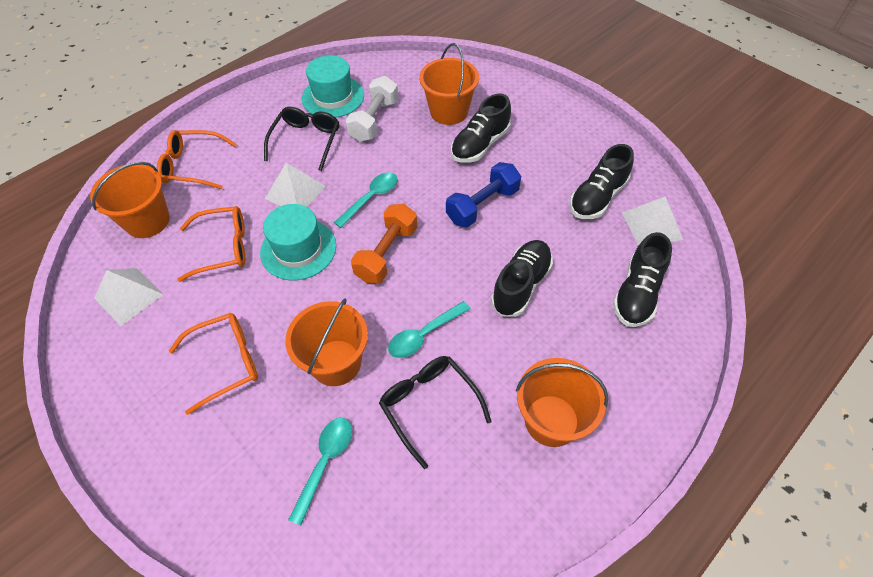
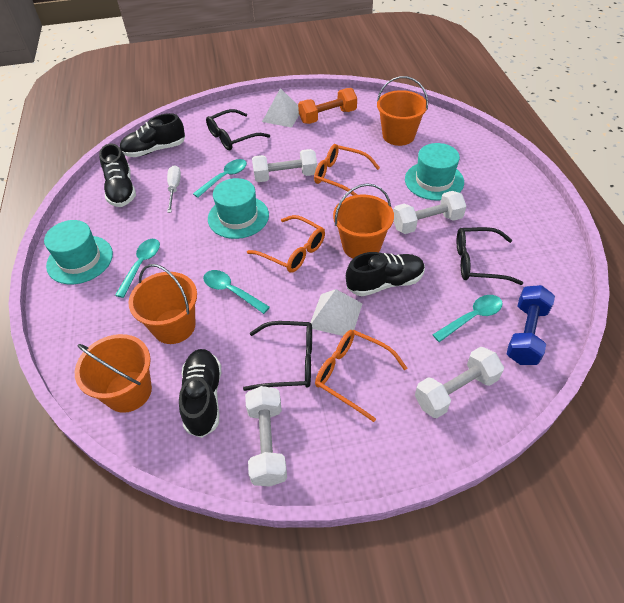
black glasses: [264,107,340,171] [379,356,492,469] = 2 -> [206,109,270,150] [243,321,312,391] [457,227,523,285] = 3
turquoise hat: [260,204,336,280] [302,55,364,118] = 2 -> [44,220,113,284] [208,178,269,239] [405,143,464,201] = 3
turquoise spoon: [288,418,352,526] [334,172,397,228] [388,301,471,358] = 3 -> [115,239,160,298] [193,159,247,198] [203,270,270,314] [433,295,503,342] = 4
white dumbbell: [346,76,398,142] = 1 -> [245,386,287,487] [252,149,317,182] [393,191,466,234] [415,347,504,418] = 4
white pyramid: [94,268,164,326] [265,163,326,207] [622,196,683,245] = 3 -> [262,88,299,128] [310,289,363,336] = 2
white screwdriver: none = 0 -> [167,165,181,213] = 1

